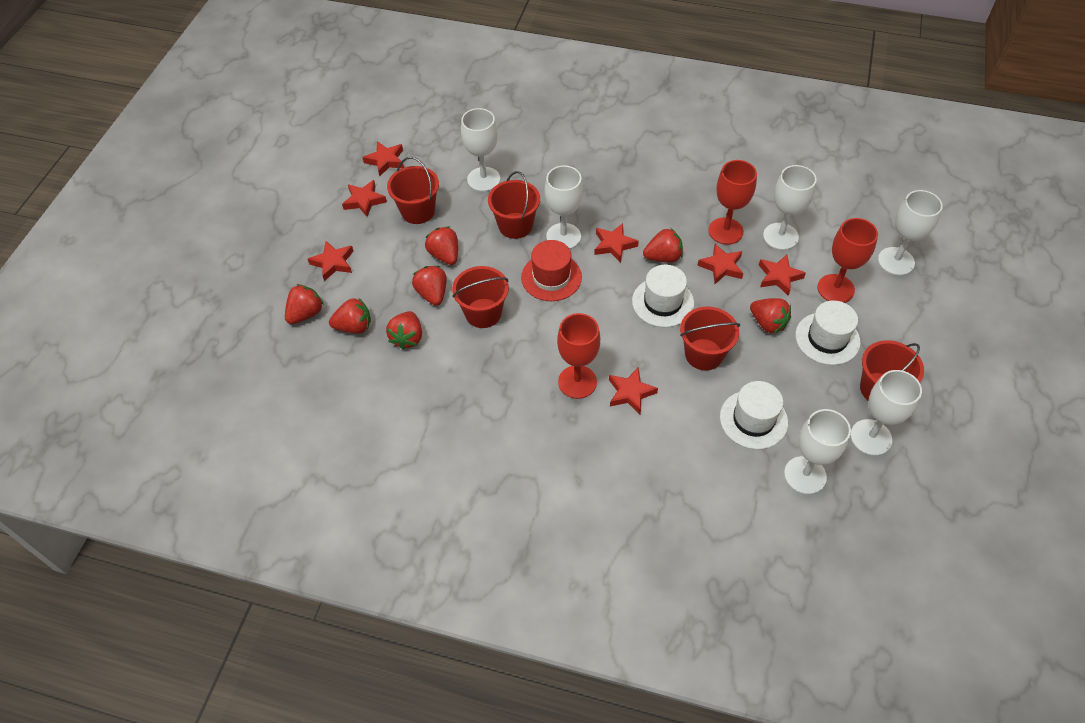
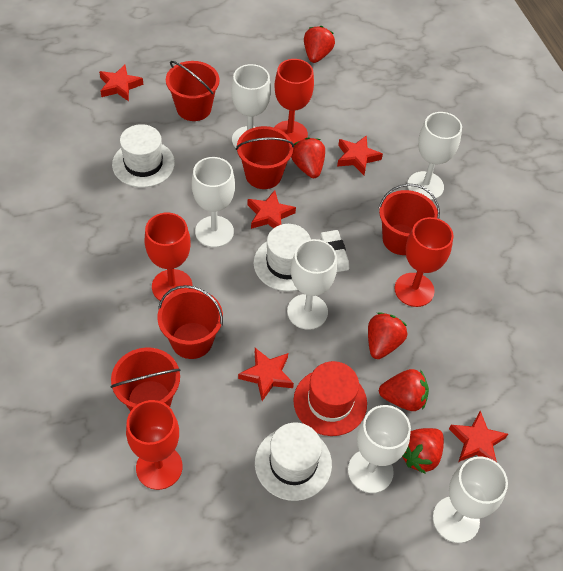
red goblet: [557,313,600,399] [709,160,757,245] [817,218,878,303] = 3 -> [126,400,182,490] [145,213,192,301] [274,59,314,144] [395,217,453,307] = 4
red star: [308,241,353,281] [342,180,387,217] [362,141,404,176] [594,223,639,263] [609,367,658,414] [697,244,743,284] [759,255,806,296] = 7 -> [99,64,144,101] [238,348,294,401] [248,190,296,229] [337,135,383,175] [449,411,508,462] = 5
red strawberry: [285,284,324,324] [329,298,371,334] [386,311,422,350] [412,266,447,306] [425,227,458,265] [643,228,683,262] [750,298,791,334] = 7 -> [291,137,325,178] [304,26,335,63] [368,312,407,359] [379,369,429,411] [402,428,444,474] = 5
white eraser: none = 0 -> [320,230,350,272] = 1

